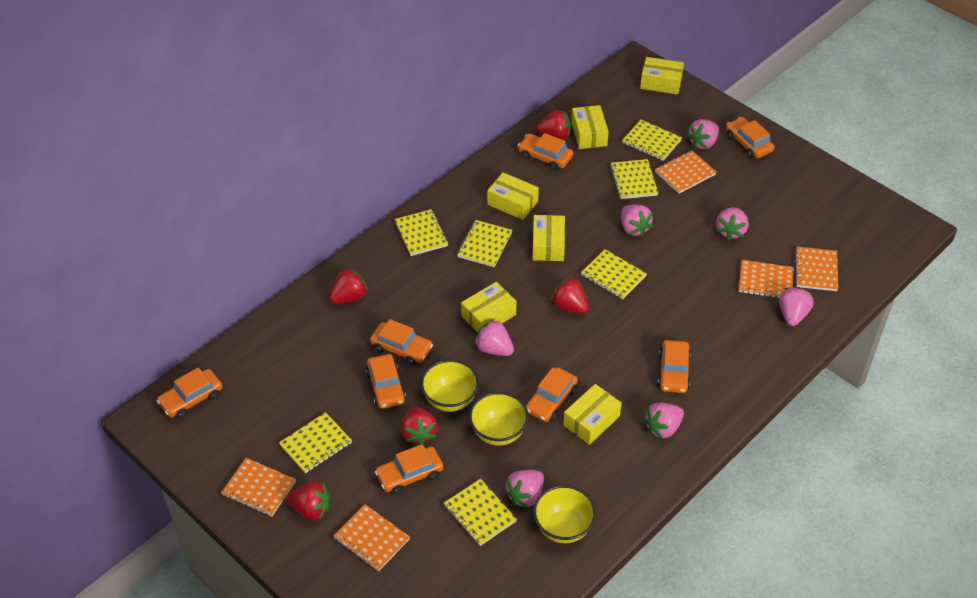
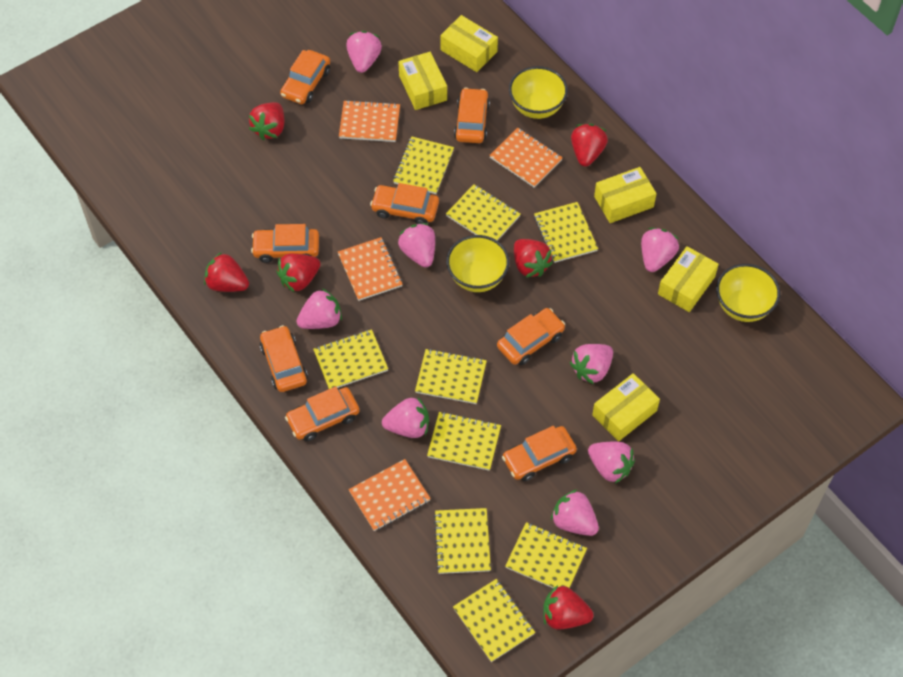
orange notebook: [221,458,296,517] [333,504,410,572] [655,151,716,194] [739,260,794,298] [795,246,838,291] = 5 -> [338,237,403,301] [339,100,400,142] [349,459,431,531] [489,128,563,187] = 4
pink strawberry: [474,319,514,356] [504,470,544,508] [621,204,653,237] [643,403,684,439] [687,119,719,149] [716,207,749,240] [779,287,814,326] = 7 -> [297,288,342,329] [346,31,382,73] [382,397,429,438] [398,223,435,268] [551,489,599,536] [570,344,613,384] [588,442,635,484] [641,228,679,272] = 8
red strawberry: [286,481,330,520] [329,268,368,304] [401,406,437,445] [536,110,571,140] [551,277,589,314] = 5 -> [204,252,249,292] [249,102,284,140] [276,254,320,292] [514,239,553,278] [543,585,593,630] [571,124,608,166] = 6
yellow box: [461,282,517,333] [487,172,539,220] [532,215,565,261] [563,384,622,445] [571,105,609,149] [640,57,684,94] = 6 -> [398,52,447,110] [440,15,498,72] [592,373,660,441] [594,167,657,223] [658,246,719,312] = 5
yellow notebook: [279,412,352,473] [395,209,448,256] [444,479,517,546] [457,220,512,267] [581,249,647,300] [610,159,658,199] [622,120,682,161] = 7 -> [313,329,388,389] [393,136,454,194] [415,349,487,404] [427,412,501,471] [434,508,491,574] [446,184,520,241] [453,579,535,662] [505,522,587,588] [534,202,598,263] = 9

